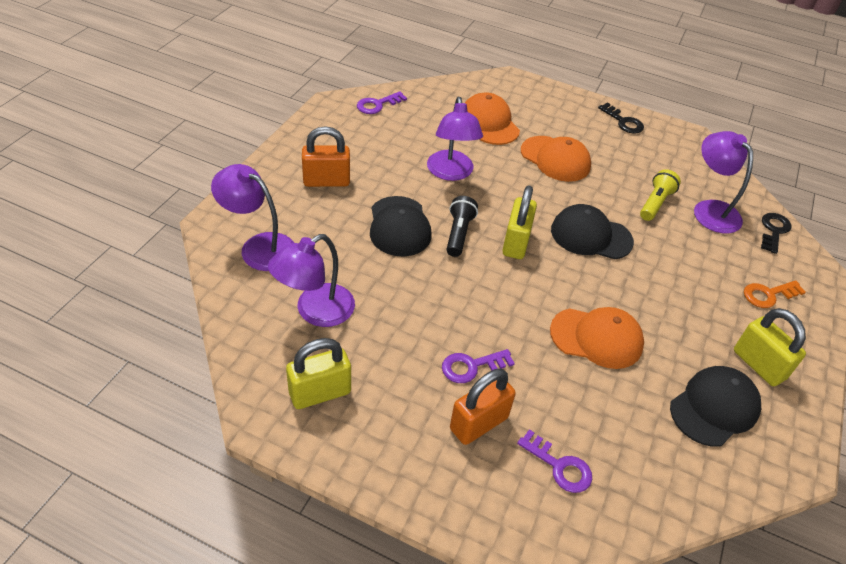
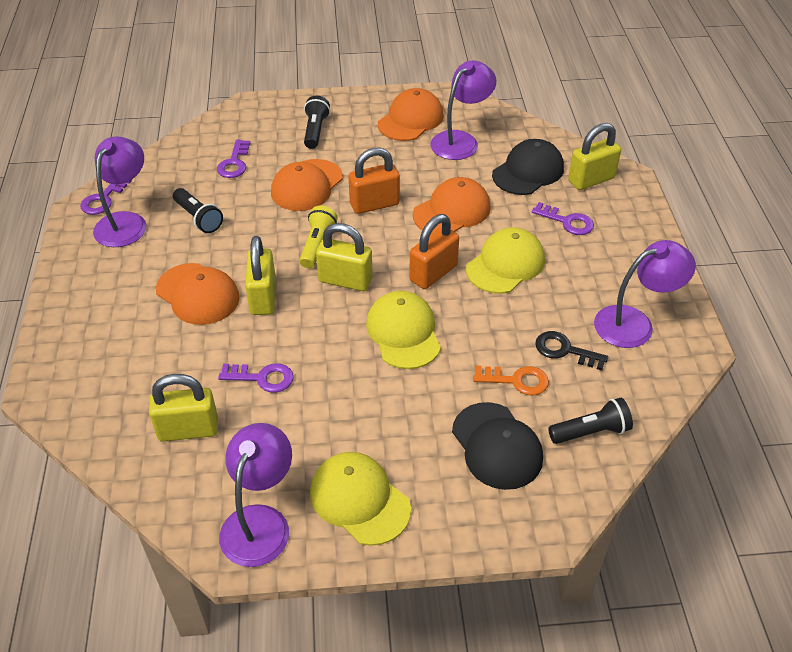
black cap: [370,196,431,256] [551,204,634,259] [670,366,761,447] = 3 -> [452,402,543,490] [492,139,564,195] = 2
black flashlight: [446,196,478,257] = 1 -> [173,188,223,233] [304,96,330,149] [548,398,633,444] = 3
black key: [598,103,644,134] [761,213,791,254] = 2 -> [535,331,608,371] = 1
orange cap: [465,92,520,145] [521,136,591,182] [550,307,644,369] = 3 -> [156,263,239,325] [271,159,343,211] [378,88,444,141] [413,177,491,234] = 4
purple key: [357,91,407,114] [442,349,515,383] [517,429,592,493] = 3 -> [80,180,132,215] [217,140,251,178] [218,363,294,393] [532,202,594,235] = 4
yellow cap: none = 0 -> [310,452,411,546] [366,291,441,369] [466,227,545,294] = 3
yellow padlock: [286,338,351,409] [502,185,537,259] [734,308,806,386] = 3 -> [149,374,218,442] [245,236,276,315] [316,223,373,291] [568,123,621,190] = 4

